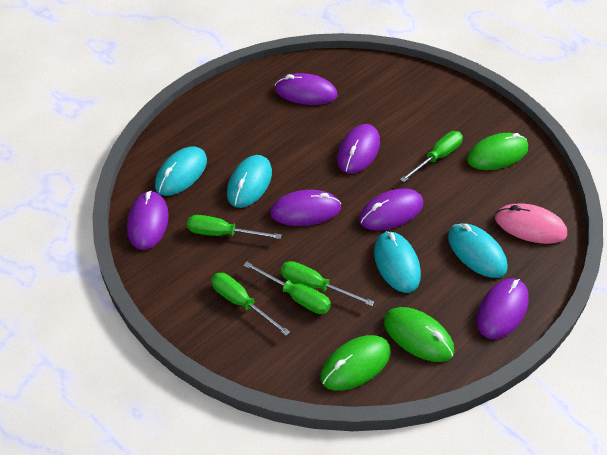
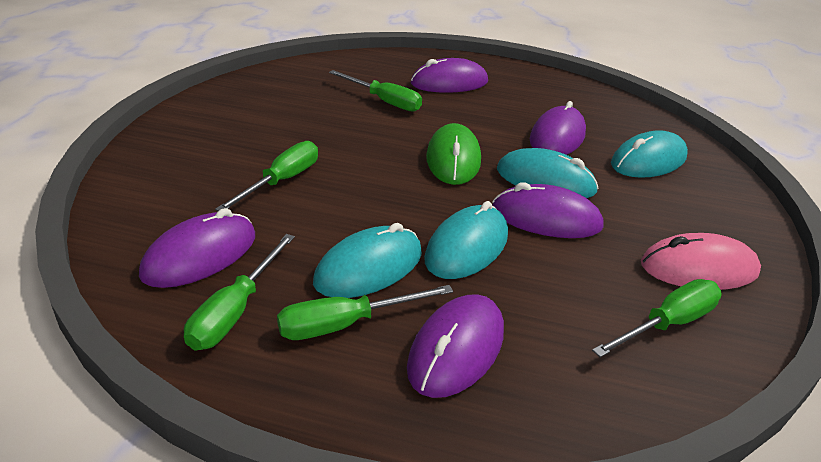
green mouse: [321,335,391,391] [384,307,454,362] [467,133,528,170] = 3 -> [426,123,481,185] = 1
purple mouse: [127,190,169,250] [270,190,341,226] [275,73,338,105] [337,124,380,174] [359,188,423,231] [477,278,529,339] = 6 -> [139,208,255,288] [407,294,504,398] [411,58,488,93] [492,182,604,238] [530,101,586,155] = 5

